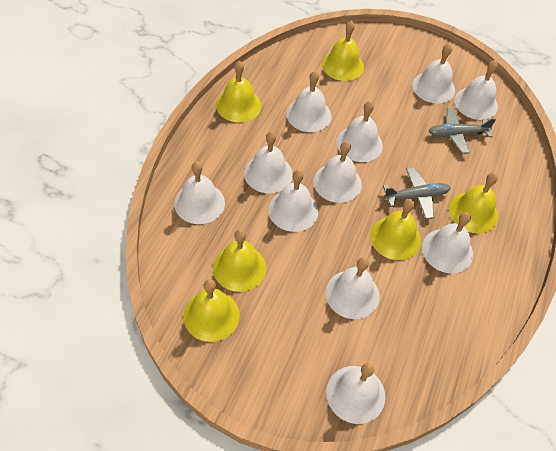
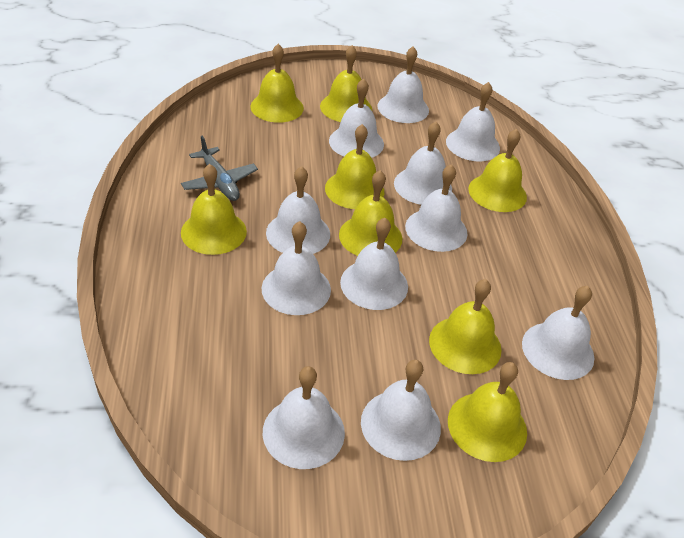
grey plane: [383,167,451,219] [429,108,496,154] = 2 -> [181,136,258,201] = 1
yellow bell: [183,279,240,342] [213,229,266,292] [216,61,261,123] [322,21,364,81] [370,199,421,260] [449,173,498,234] = 6 -> [181,164,247,255] [250,44,304,123] [320,45,372,122] [325,124,384,209] [339,170,402,256] [429,279,502,374] [448,362,527,462] [468,129,527,212] = 8

